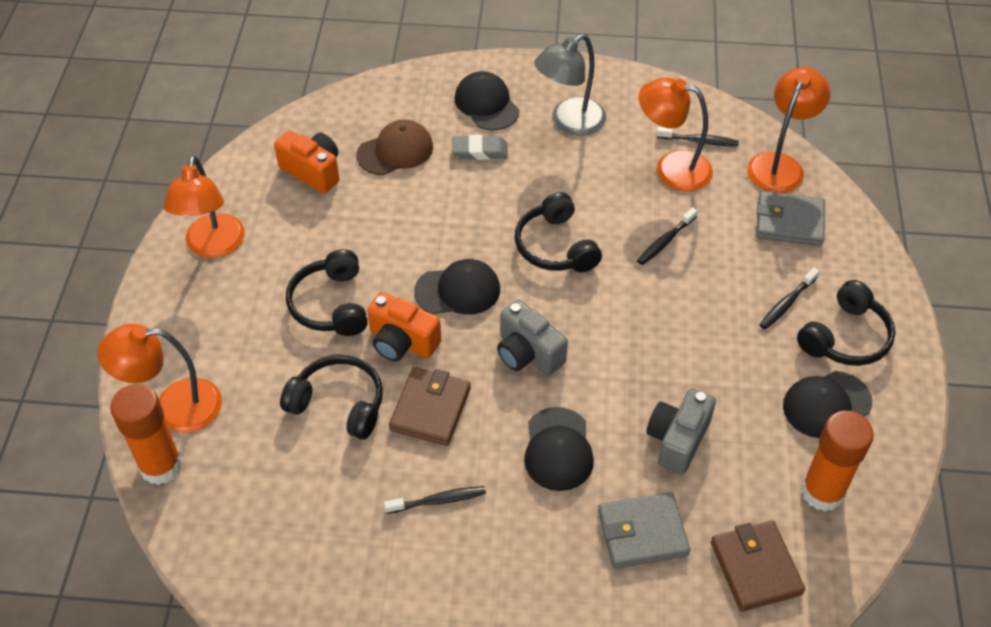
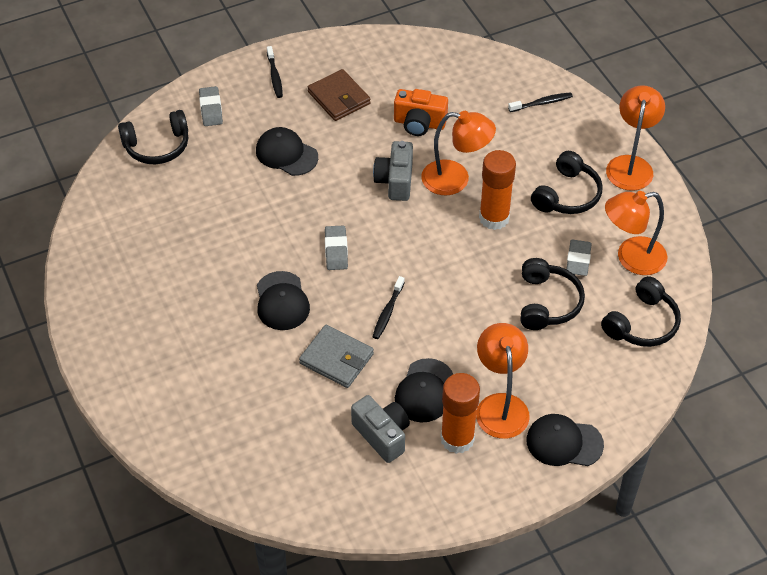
black toothbrush: [384,486,486,514] [637,207,698,265] [657,127,739,147] [759,267,819,329] = 4 -> [267,46,283,98] [372,276,405,339] [508,92,573,112] = 3
brown cap: [356,119,433,175] = 1 -> none = 0
brown wallet: [389,367,471,446] [711,521,805,612] = 2 -> [308,69,371,121] = 1
grey eraser: [452,135,508,160] = 1 -> [199,86,223,126] [325,226,348,270] [566,240,592,276] = 3
grey lamp: [534,34,606,136] = 1 -> none = 0
grey wallet: [598,492,690,569] [756,191,825,246] = 2 -> [299,325,374,388] = 1
orange camera: [274,130,339,194] [367,292,441,361] = 2 -> [394,89,448,136] = 1

